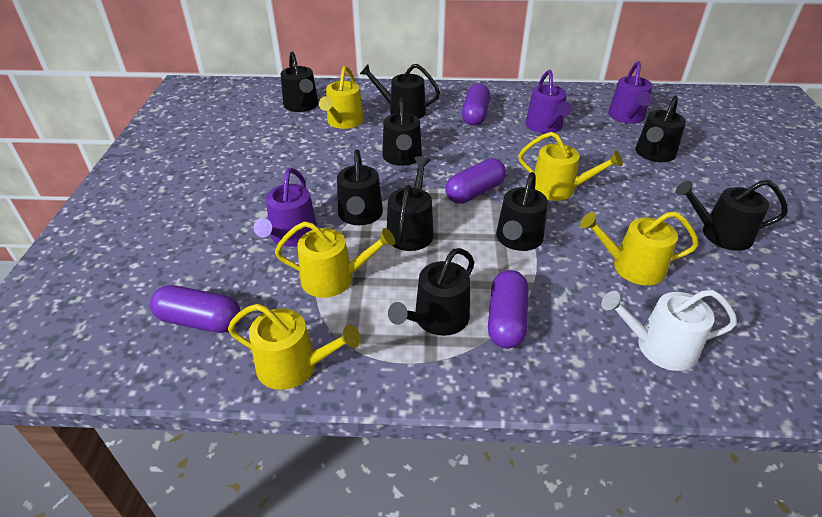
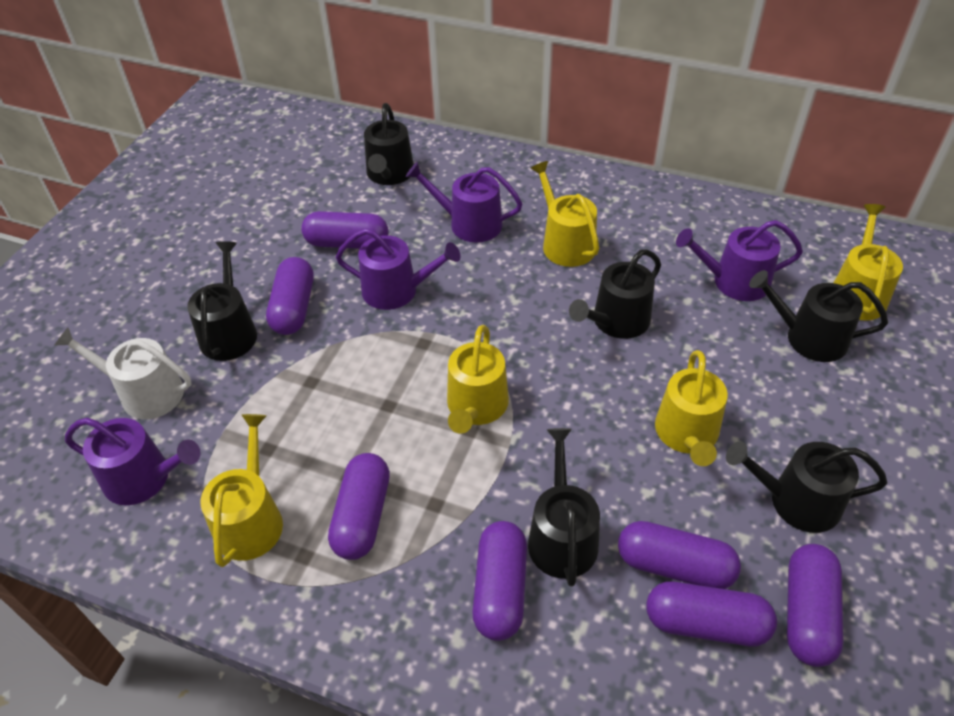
black watering can: [281,51,319,112] [337,149,383,225] [360,64,440,119] [382,98,422,166] [387,156,434,251] [388,248,474,336] [496,172,548,251] [635,95,686,162] [676,180,788,251] = 9 -> [187,241,257,361] [364,103,414,185] [528,428,600,587] [569,249,661,339] [726,441,887,533] [749,270,888,362] = 6
purple capsule: [150,285,240,333] [445,158,506,204] [462,84,490,126] [488,270,528,349] = 4 -> [266,257,314,335] [301,211,388,249] [328,453,390,560] [472,521,527,641] [618,521,741,589] [646,581,777,646] [787,544,844,667] = 7
purple watering can: [254,168,317,247] [525,70,572,133] [608,61,653,124] = 3 -> [65,417,201,505] [336,228,461,310] [406,162,522,242] [676,220,803,301] = 4

